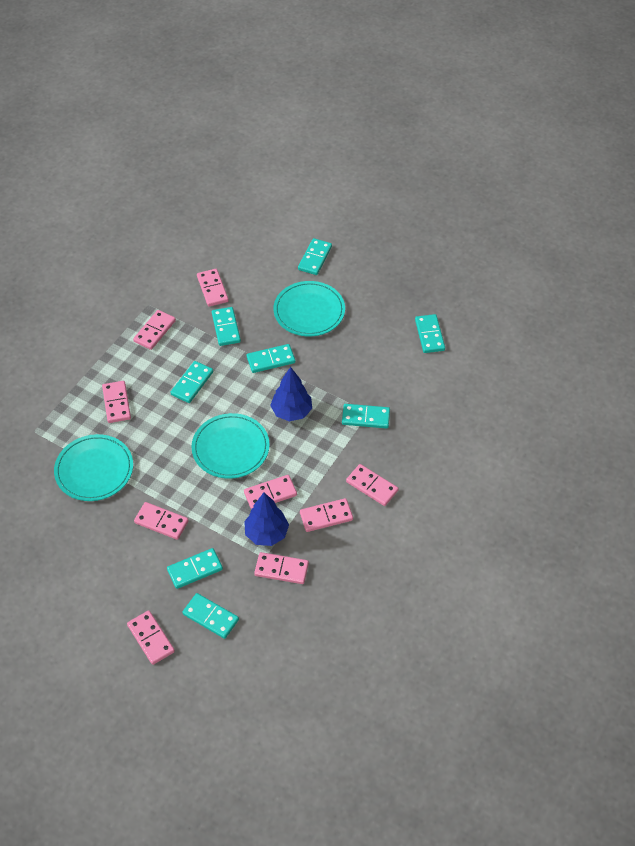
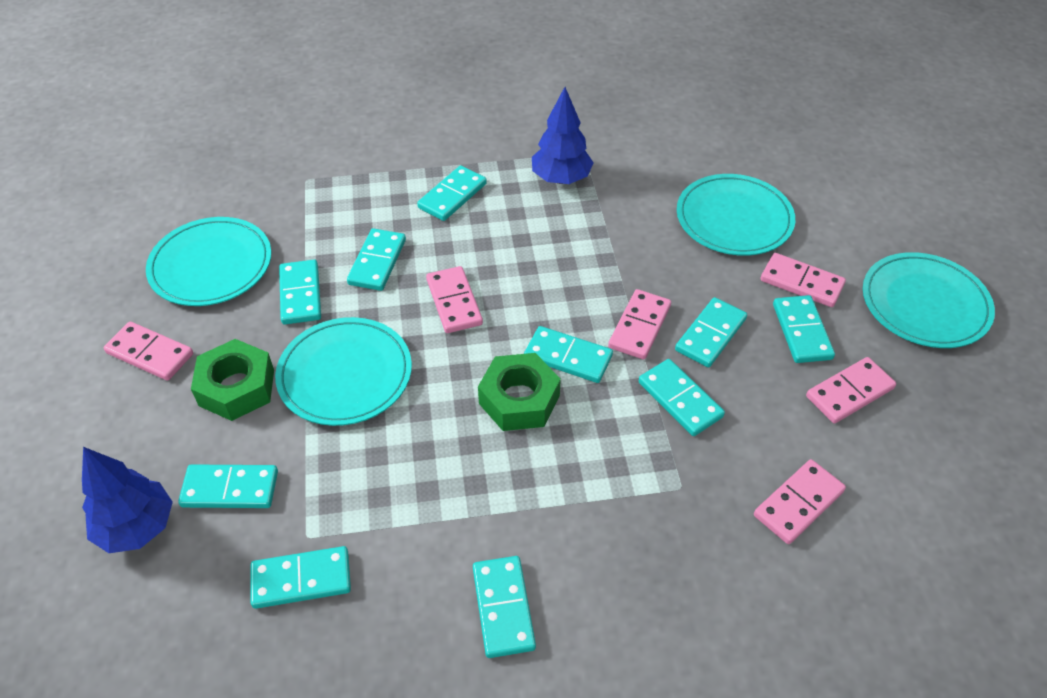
green nut: none = 0 -> [191,339,274,421] [478,353,561,431] = 2
pink domino: [102,381,131,423] [127,610,175,665] [133,310,176,350] [134,502,189,540] [197,269,229,307] [244,475,297,509] [254,552,309,584] [300,498,353,532] [346,464,399,506] = 9 -> [104,322,193,381] [426,266,483,333] [608,289,671,360] [754,459,846,544] [761,253,846,307] [806,357,896,424] = 6
turquoise domino: [167,548,223,589] [170,361,213,403] [182,593,239,639] [212,307,241,346] [247,344,295,373] [298,238,332,275] [342,404,390,429] [415,314,445,353] = 8 -> [178,464,278,508] [251,546,351,609] [279,260,321,325] [347,228,406,291] [417,165,487,221] [473,556,536,658] [524,326,613,383] [639,359,725,436] [675,297,747,367] [773,295,835,363] = 10
turquoise plate: [54,434,133,501] [192,413,270,479] [273,281,345,336] = 3 -> [146,217,272,306] [275,317,412,426] [677,174,795,256] [863,252,995,348] = 4

